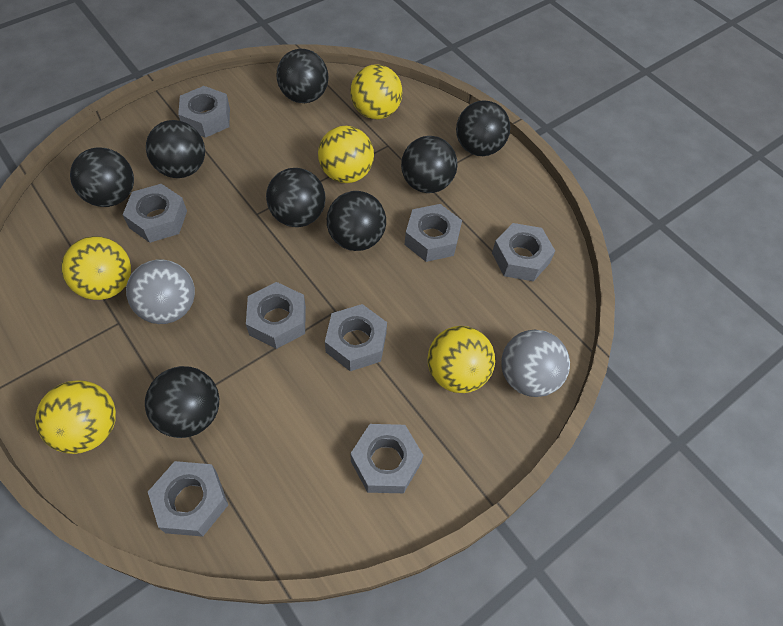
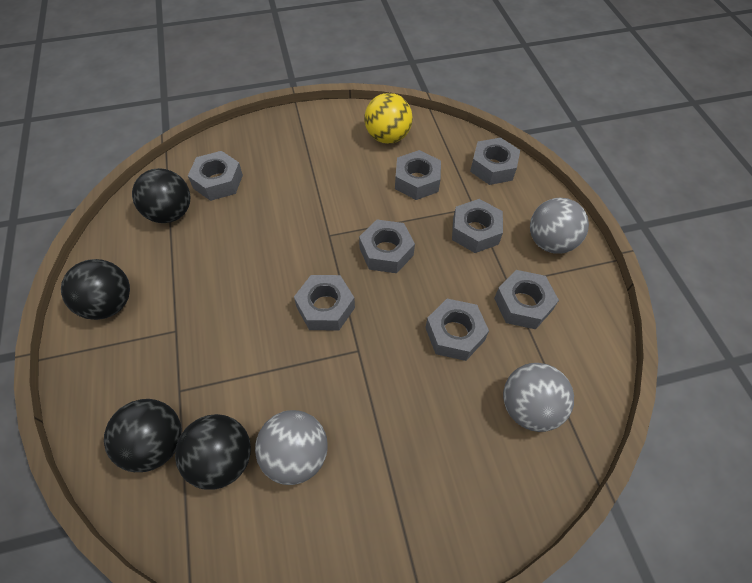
black ball: [70,147,134,207] [145,366,219,438] [146,120,205,178] [266,168,325,227] [276,49,329,103] [327,191,386,251] [401,136,458,193] [456,100,510,156] = 8 -> [61,259,130,320] [104,399,182,472] [132,168,190,223] [175,414,251,490] = 4
grey ball: [126,260,195,324] [501,330,570,397] = 2 -> [255,410,328,485] [503,363,574,432] [530,198,589,254] = 3
yellow ball: [35,380,116,454] [61,236,131,300] [318,126,374,183] [350,65,403,119] [427,326,495,393] = 5 -> [364,93,413,144] = 1

